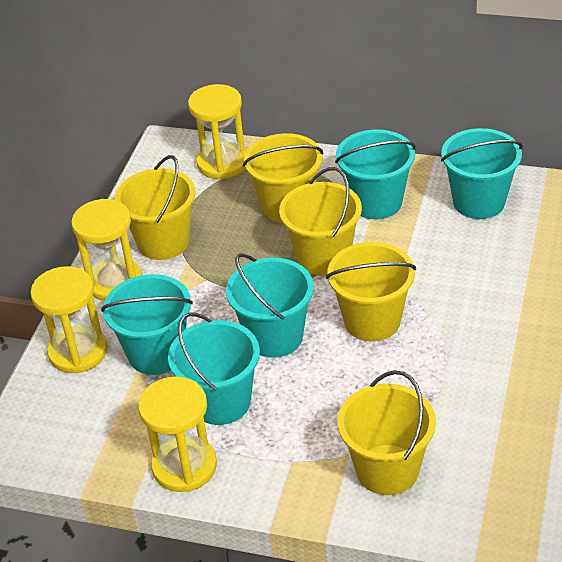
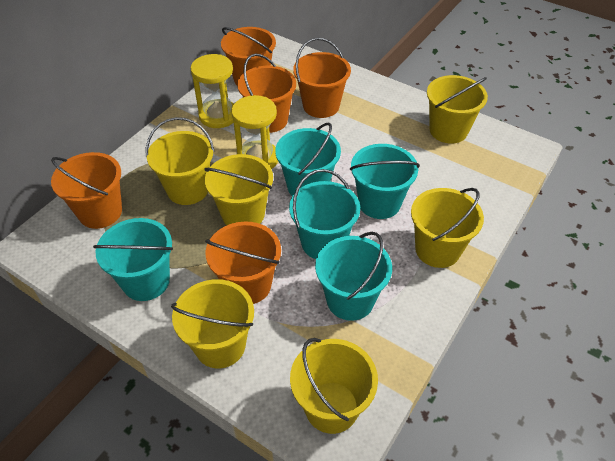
orange bucket: none = 0 -> [51,152,122,229] [205,221,281,304] [221,27,276,85] [237,54,296,133] [293,38,351,118] = 5
yellow bucket: [115,155,195,260] [243,133,323,223] [279,167,362,276] [326,242,416,341] [338,370,436,495] = 5 -> [146,117,214,205] [171,279,254,368] [204,154,273,225] [290,338,378,434] [411,188,484,268] [427,75,488,144] = 6
yellow hourglass: [30,266,107,373] [71,199,142,301] [138,376,217,492] [188,84,246,179] = 4 -> [190,54,234,128] [232,95,278,169] = 2

